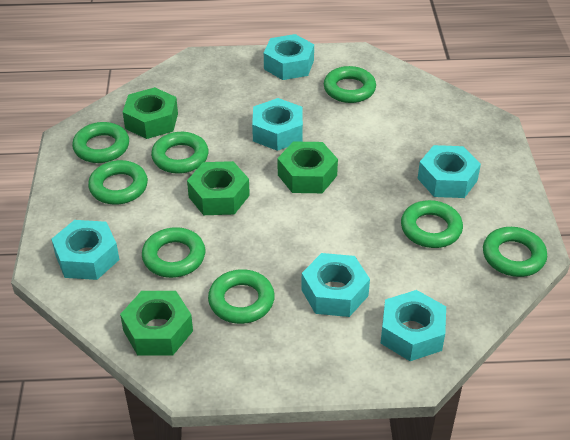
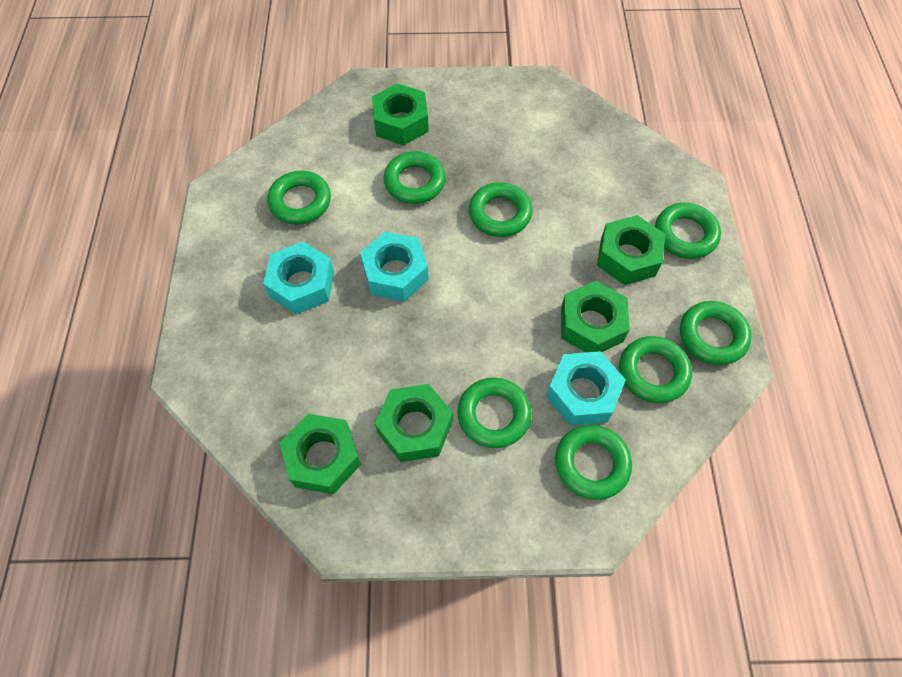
green nut: [120,291,193,355] [123,87,178,139] [187,161,250,215] [278,142,338,193] = 4 -> [279,414,361,494] [372,83,429,145] [375,384,453,462] [561,281,630,352] [597,215,666,285] = 5
turquoise nut: [51,220,119,280] [252,98,303,151] [264,34,314,80] [301,253,370,317] [380,290,446,361] [417,145,481,198] = 6 -> [263,242,334,314] [360,232,429,302] [546,351,626,425] = 3

